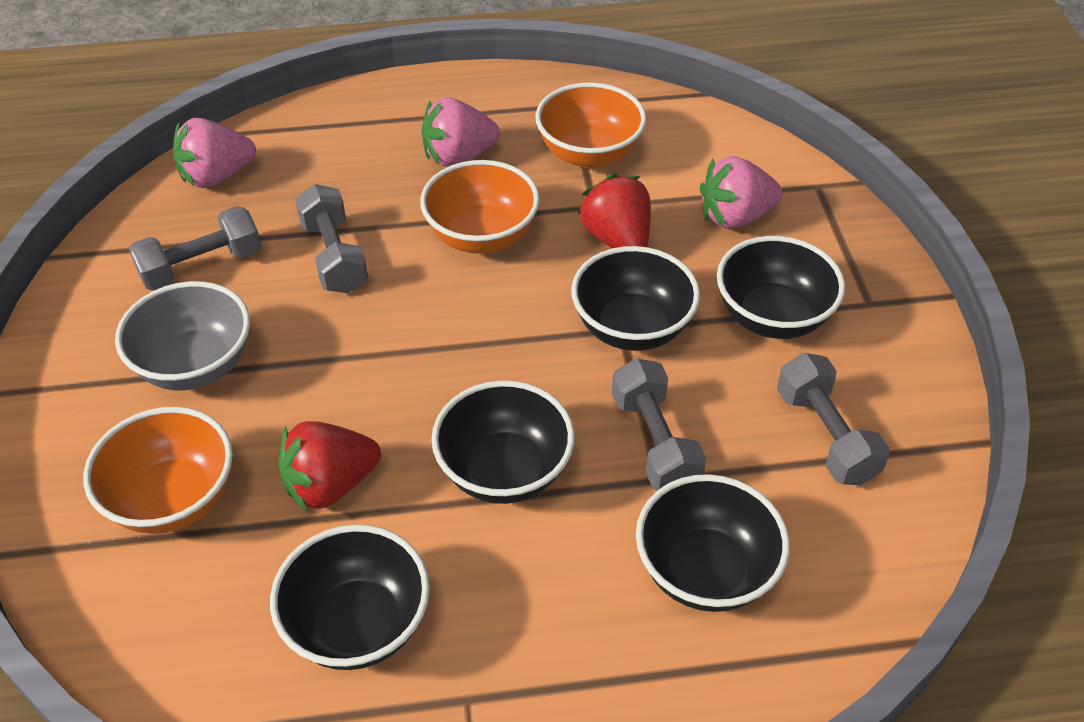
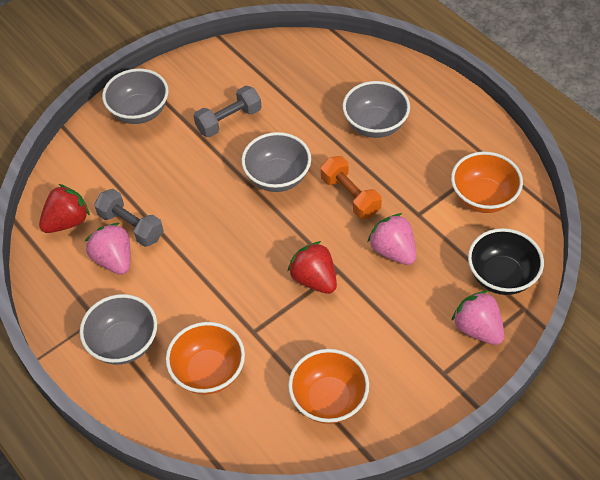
black bowl: [270,525,430,670] [431,380,575,504] [571,246,700,351] [636,474,790,612] [717,236,845,339] = 5 -> [468,228,544,295] = 1
grey bowl: [115,281,250,390] = 1 -> [80,294,157,365] [102,69,169,124] [241,132,311,192] [343,81,410,138] = 4
grey dumbbell: [129,206,262,291] [295,184,368,293] [612,358,706,491] [777,353,890,485] = 4 -> [94,189,164,247] [194,86,262,137] = 2
orange dumbbell: none = 0 -> [321,156,382,219] = 1

